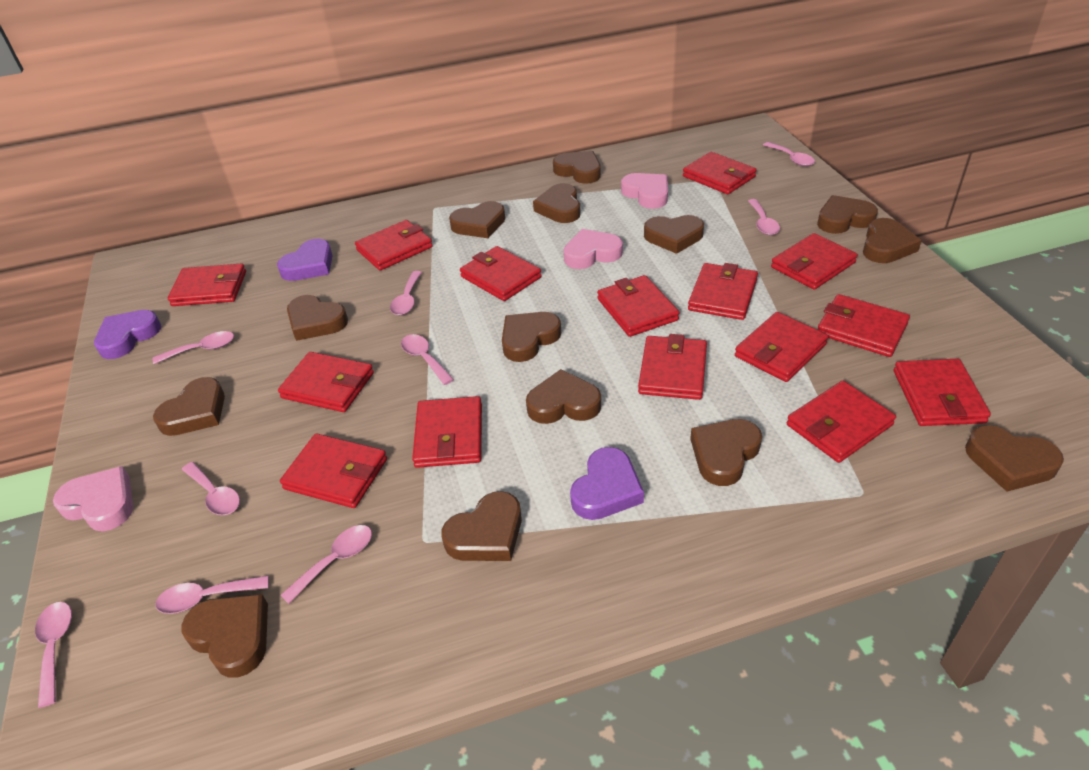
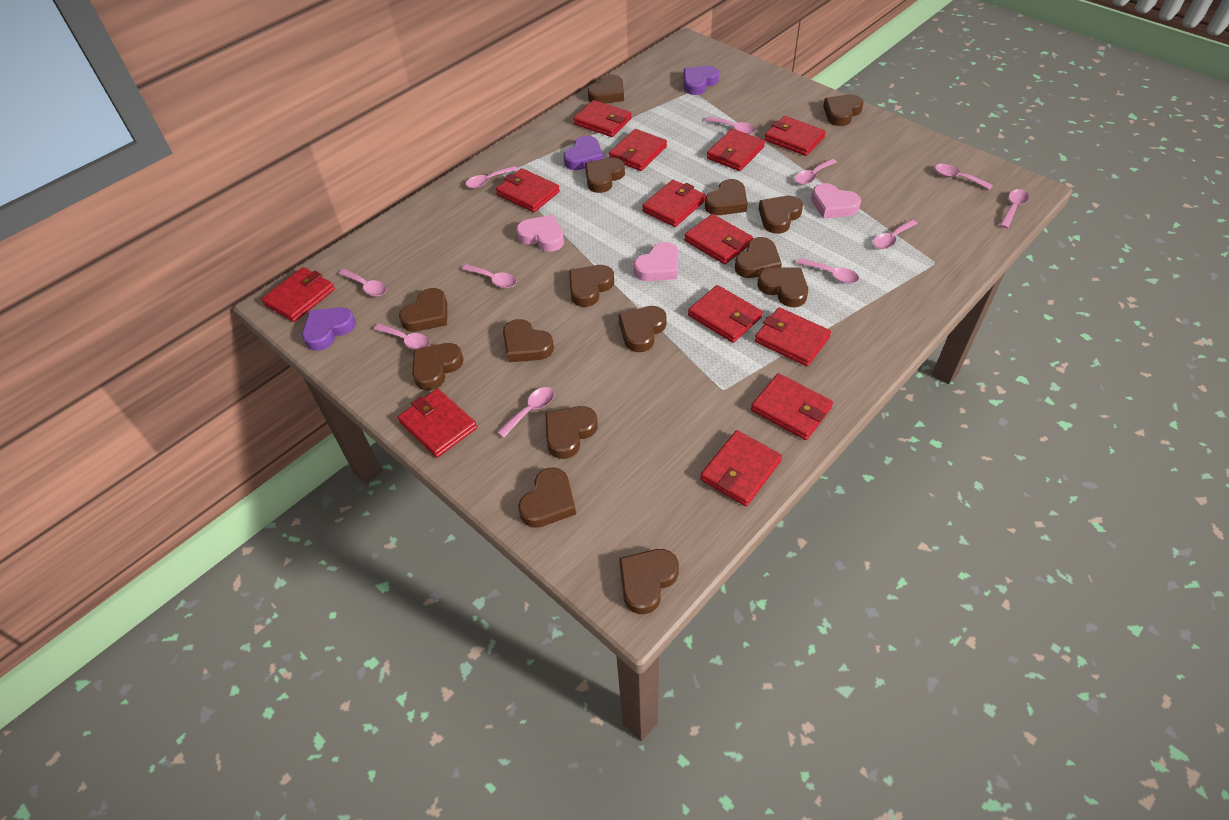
brown heart: [153,377,225,436] [182,594,268,678] [287,295,348,341] [442,491,522,561] [449,201,505,238] [502,312,561,362] [526,369,601,424] [533,183,581,223] [553,151,601,184] [644,215,704,254] [690,419,762,486] [817,195,878,234] [863,218,922,263] [965,425,1064,492] = 14 -> [399,288,447,332] [412,343,464,391] [503,319,554,362] [518,467,576,528] [545,406,598,459] [569,265,614,307] [585,157,625,193] [588,74,624,104] [618,306,667,352] [619,549,679,614] [705,179,748,215] [735,237,782,278] [757,267,808,307] [759,196,803,234] [823,95,864,126] = 15
pink spoon: [35,602,72,708] [153,331,234,364] [155,576,269,614] [182,462,240,515] [280,525,372,604] [390,271,422,315] [401,334,454,385] [748,199,780,235] [763,142,815,166] = 9 -> [339,269,387,296] [374,324,430,350] [462,264,516,288] [466,166,518,188] [497,387,554,438] [705,117,756,134] [795,158,837,185] [797,258,859,284] [873,219,917,249] [935,164,993,190] [1000,189,1029,228] = 11
red wallet: [168,264,246,306] [278,352,374,412] [280,433,387,508] [355,220,433,271] [412,396,482,468] [460,246,542,301] [597,275,679,337] [638,334,707,400] [683,152,757,194] [688,263,758,320] [735,312,828,382] [771,233,858,290] [787,381,896,463] [818,294,910,357] [894,359,991,426] = 15 -> [262,267,335,322] [398,388,477,458] [496,168,560,212] [573,100,632,137] [609,129,667,171] [642,180,706,227] [684,214,753,264] [688,285,763,343] [700,430,782,506] [707,129,765,171] [751,373,833,440] [755,307,831,366] [764,116,826,156] = 13

